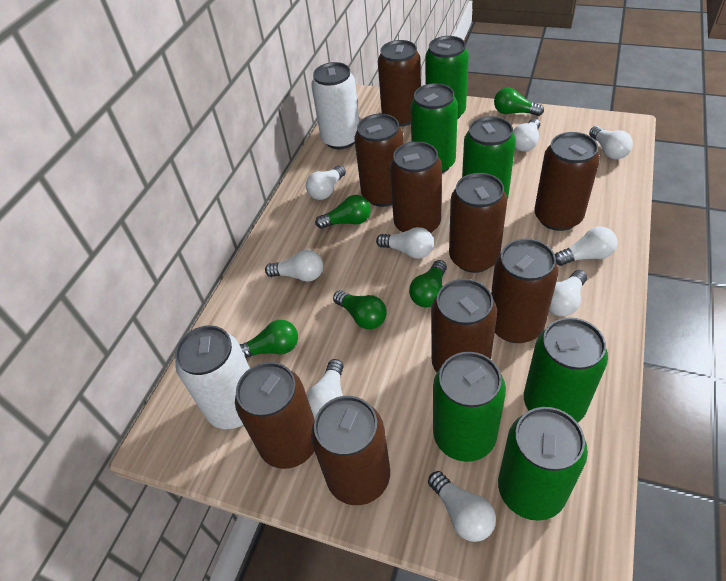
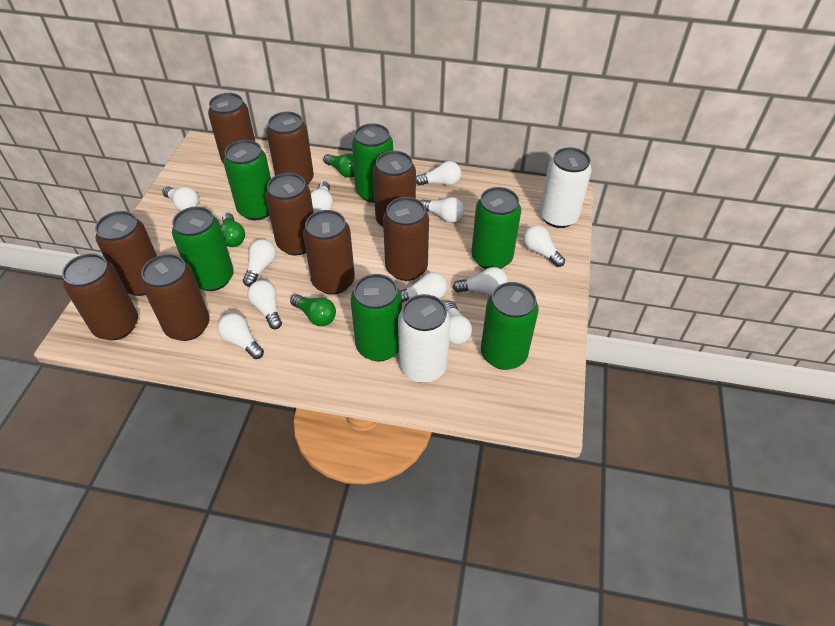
green light bulb: [240,320,298,358] [315,195,371,229] [333,290,387,329] [409,260,447,307] [494,88,544,116] = 5 -> [221,213,245,247] [290,294,336,326] [323,153,355,178] = 3
white light bulb: [265,250,323,282] [306,165,346,200] [307,359,344,418] [376,227,434,259] [428,471,496,542] [513,118,540,151] [549,270,587,316] [555,227,618,266] [589,126,633,159] = 9 -> [162,186,199,211] [217,313,264,359] [243,239,276,287] [248,280,282,329] [311,181,333,213] [400,272,447,302] [416,161,461,186] [421,197,464,223] [445,301,472,345] [453,267,507,295] [523,225,565,267] = 11

